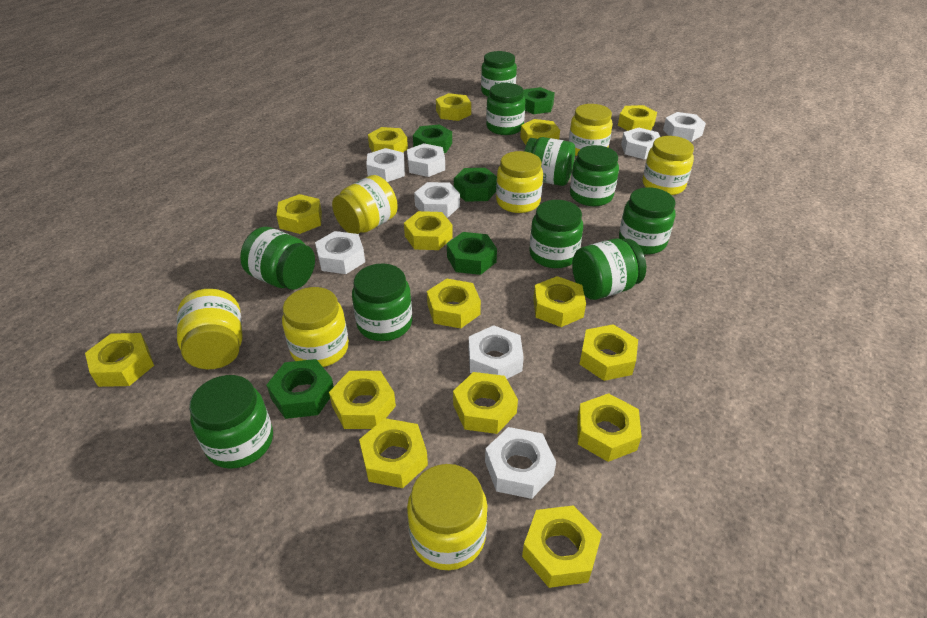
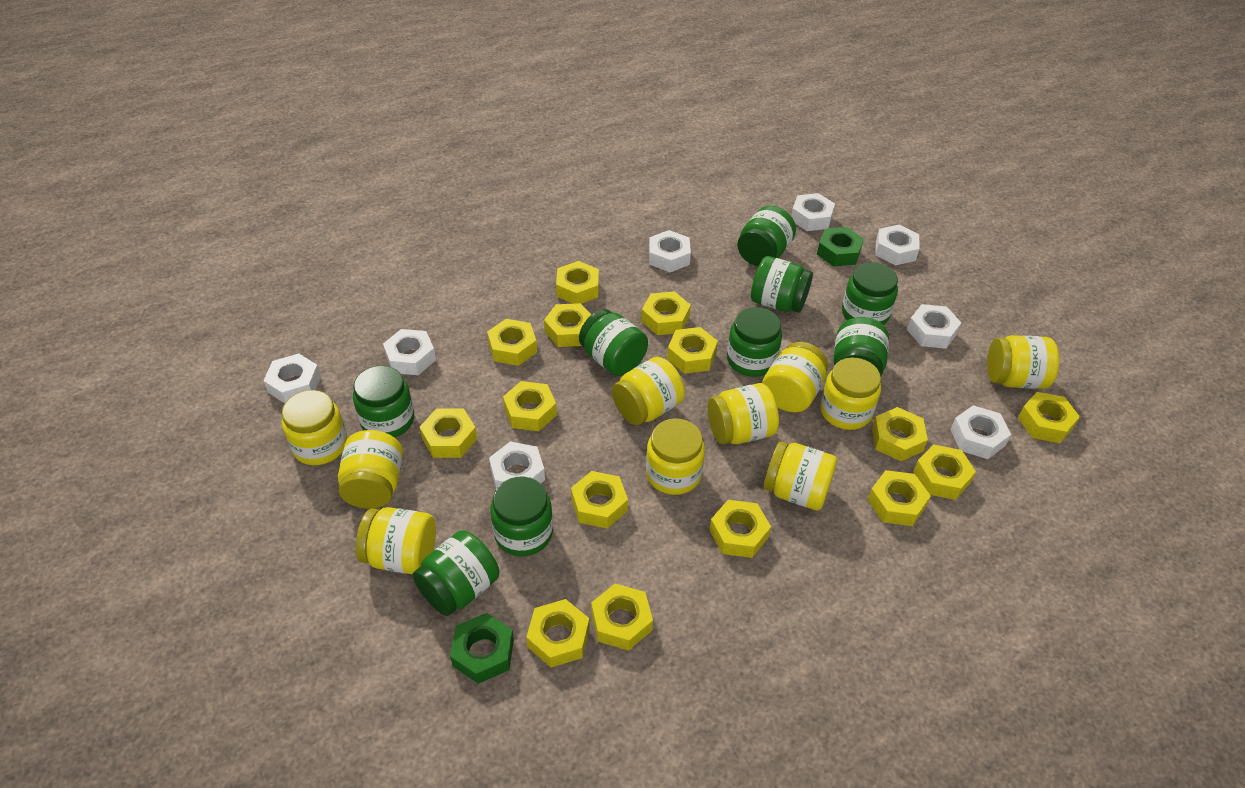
green jar: [189,375,273,469] [240,227,315,290] [352,264,412,341] [481,51,517,97] [486,83,526,135] [524,137,575,186] [529,200,583,268] [570,145,619,206] [572,238,646,300] [619,187,675,254] = 10 -> [353,366,414,437] [413,530,499,616] [490,476,553,556] [579,309,648,376] [727,307,782,377] [737,206,796,266] [751,256,813,313] [833,317,889,376] [842,262,898,325] = 9
green nut: [266,359,334,419] [413,124,452,153] [447,232,497,275] [454,168,497,202] [524,87,555,114] = 5 -> [450,613,514,684] [817,227,864,267] = 2
yellow jar: [177,289,242,369] [282,287,349,367] [332,175,398,234] [407,464,488,570] [496,151,543,213] [569,104,612,156] [643,136,694,195] = 7 -> [282,390,347,465] [338,430,403,509] [356,507,436,574] [612,357,685,425] [646,419,705,495] [708,383,779,444] [762,342,828,413] [764,442,837,510] [820,358,881,430] [987,335,1059,389] = 10

